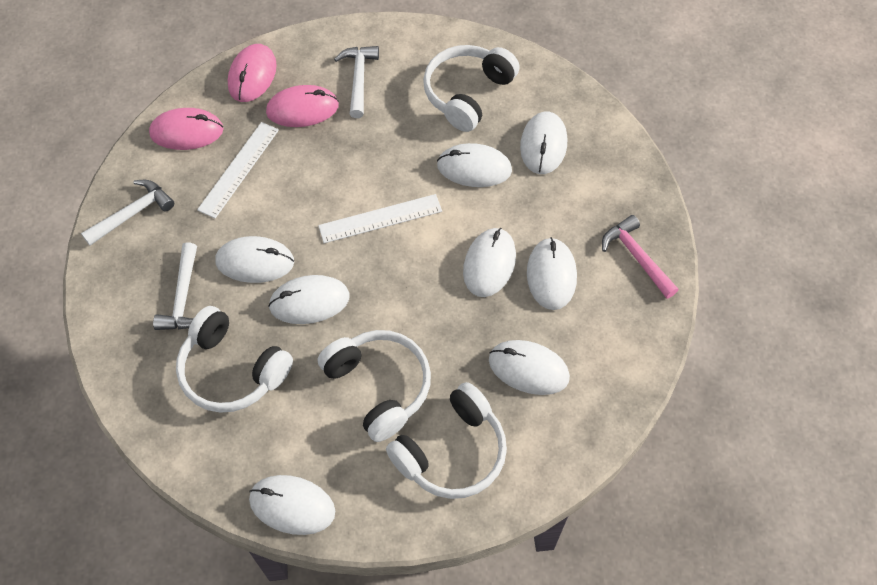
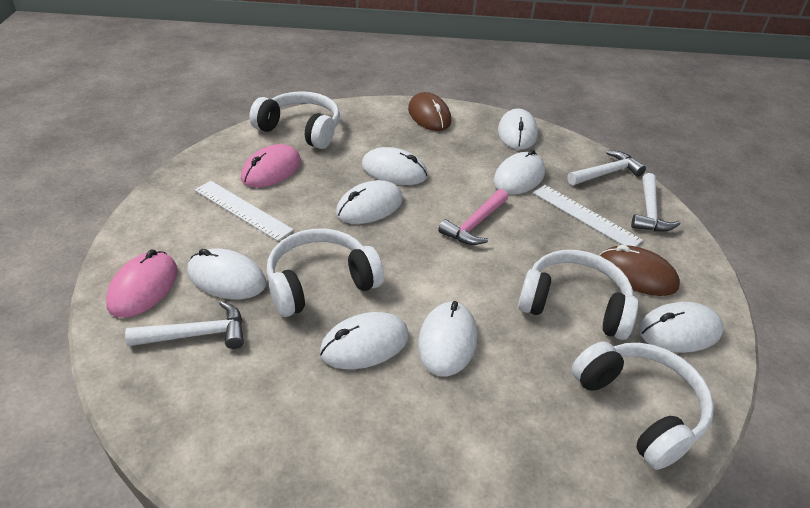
brown mouse: none = 0 -> [408,92,451,131] [599,245,680,296] = 2
pink mouse: [149,108,224,150] [228,44,277,102] [266,85,339,127] = 3 -> [106,250,178,318] [241,144,301,188] = 2

